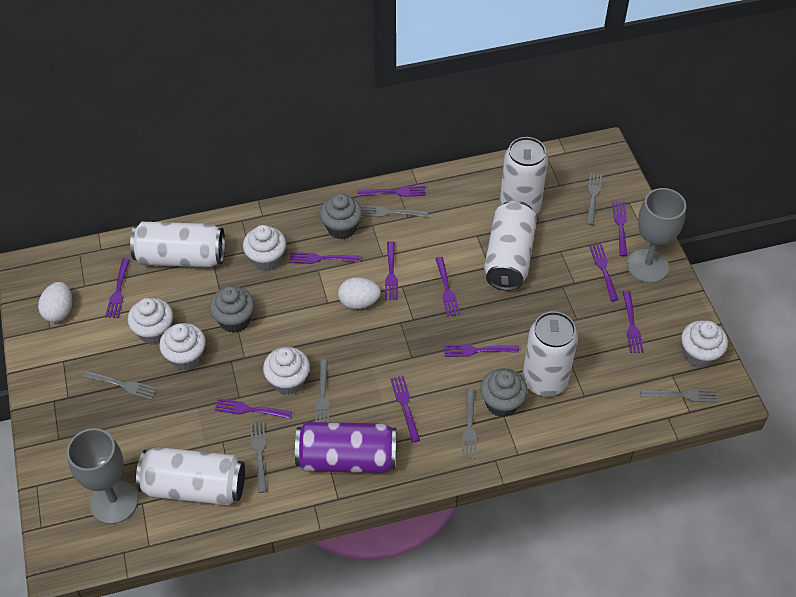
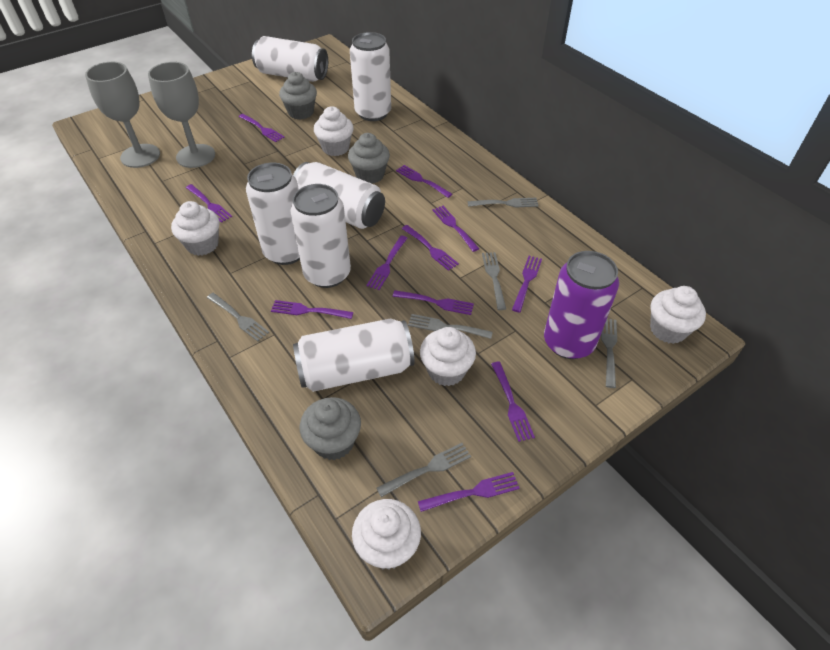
grey fork: [83,371,157,400] [250,422,267,493] [315,359,330,422] [361,206,428,217] [462,389,477,459] [586,173,602,225] [640,389,718,402] = 7 -> [207,293,269,342] [376,443,471,497] [408,314,493,339] [468,198,539,208] [482,252,506,310] [601,319,617,388] = 6
white can: [130,222,225,267] [136,447,245,505] [484,200,537,291] [500,137,548,214] [523,311,578,396] = 5 -> [246,163,300,265] [252,36,328,82] [290,184,351,288] [293,162,385,229] [293,319,414,392] [350,32,391,121] = 6
white egg: [38,282,72,322] [338,277,381,309] = 2 -> none = 0

